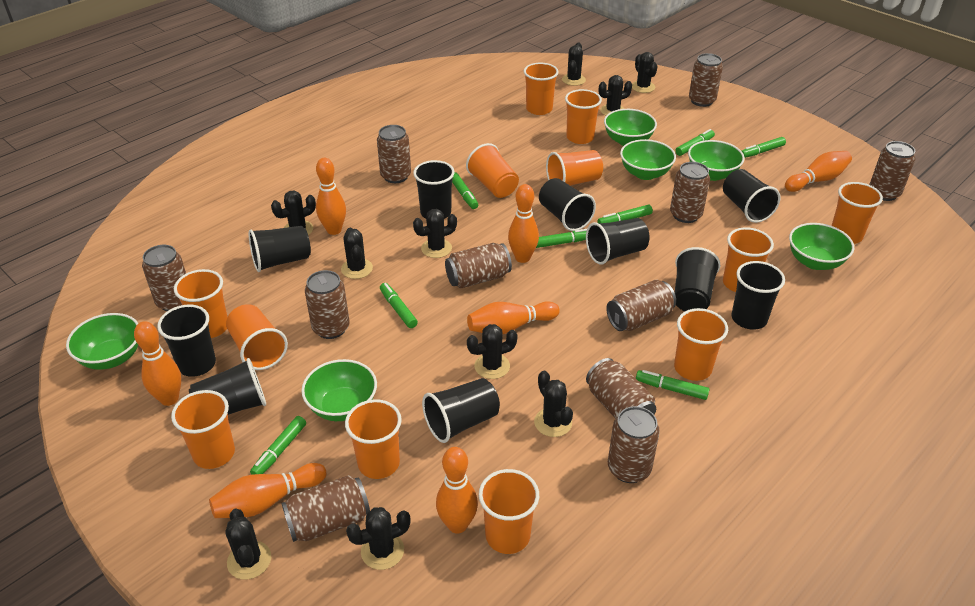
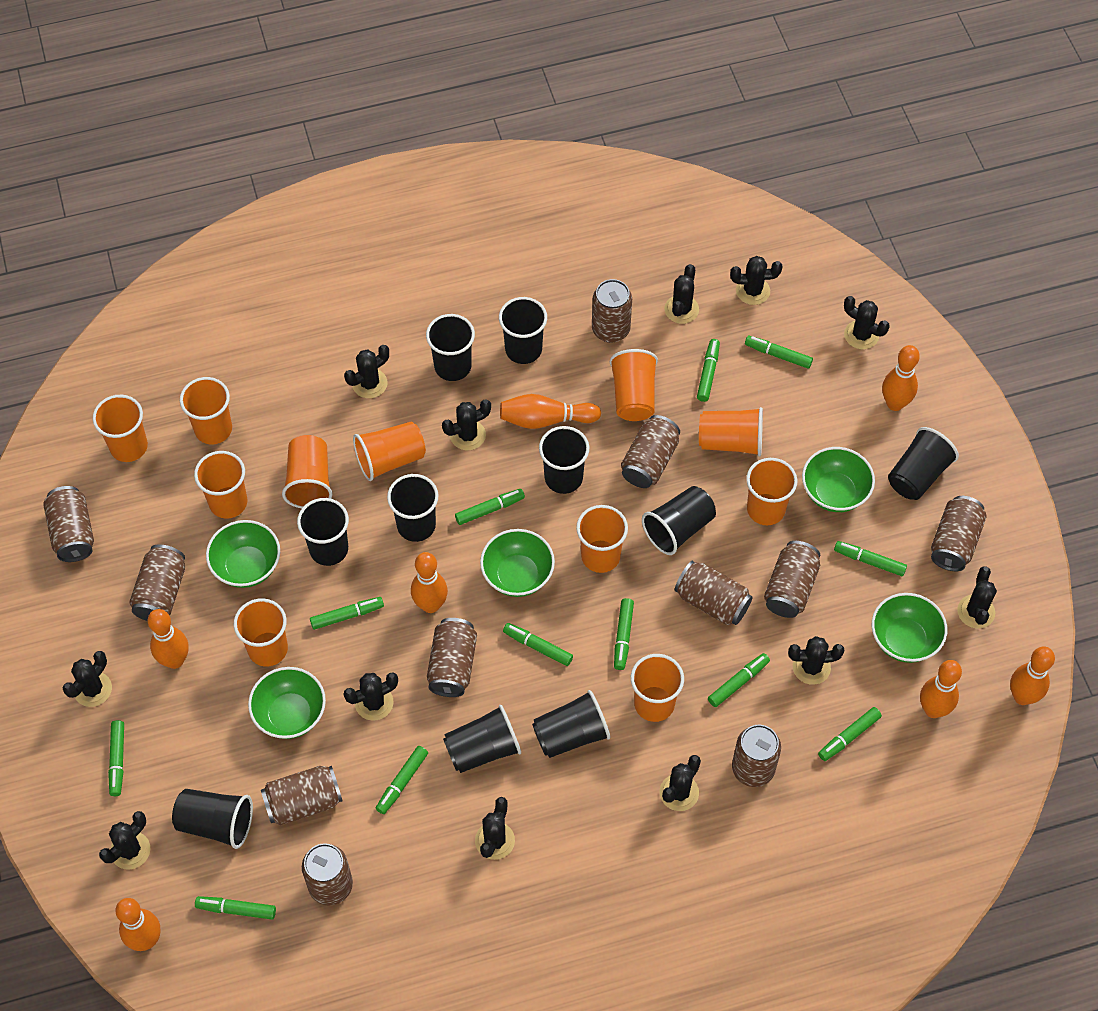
black cactus: [225,508,271,580] [271,191,316,235] [341,228,373,279] [346,507,411,570] [413,209,457,258] [467,324,518,379] [534,371,573,437] [562,42,586,86] [599,75,632,116] [632,52,658,93] = 10 -> [63,651,112,707] [99,811,150,870] [344,345,389,398] [344,673,398,721] [442,399,491,451] [475,797,515,860] [660,755,701,811] [664,264,699,324] [730,256,782,305] [788,636,844,685] [844,296,890,349] [957,566,997,629] = 12
green bowl: [66,313,139,370] [301,359,377,421] [604,109,657,146] [620,139,676,180] [688,140,745,181] [789,223,854,270] = 6 -> [206,520,280,588] [248,667,326,739] [480,529,555,597] [802,447,875,512] [872,593,947,663] = 5
green marker: [250,416,306,475] [380,283,418,328] [452,172,478,209] [536,229,587,248] [598,205,653,223] [636,370,710,400] [675,129,715,156] [742,137,786,158] = 8 -> [108,720,124,796] [195,896,276,920] [310,597,384,630] [376,746,428,814] [455,489,525,525] [503,623,573,666] [614,598,634,670] [697,339,720,402] [708,653,770,707] [745,336,813,369] [818,707,882,761] [834,541,907,576] = 12
orange cup: [171,390,235,469] [174,269,227,338] [226,304,288,370] [345,399,402,479] [466,143,519,198] [479,469,539,554] [524,63,559,115] [546,150,603,186] [565,89,602,144] [674,308,728,381] [723,227,774,292] [832,182,883,244] = 12 -> [93,395,148,462] [180,377,232,444] [194,451,247,519] [234,598,288,667] [282,435,332,508] [353,422,426,481] [576,505,628,573] [610,349,658,421] [631,654,684,722] [699,407,763,457] [746,458,797,525] = 11

